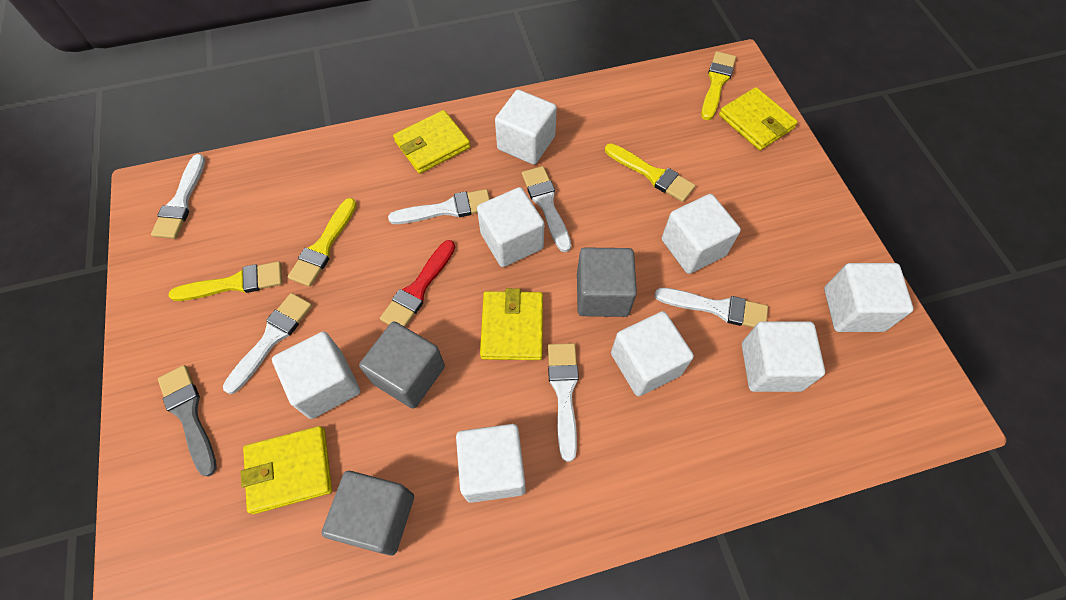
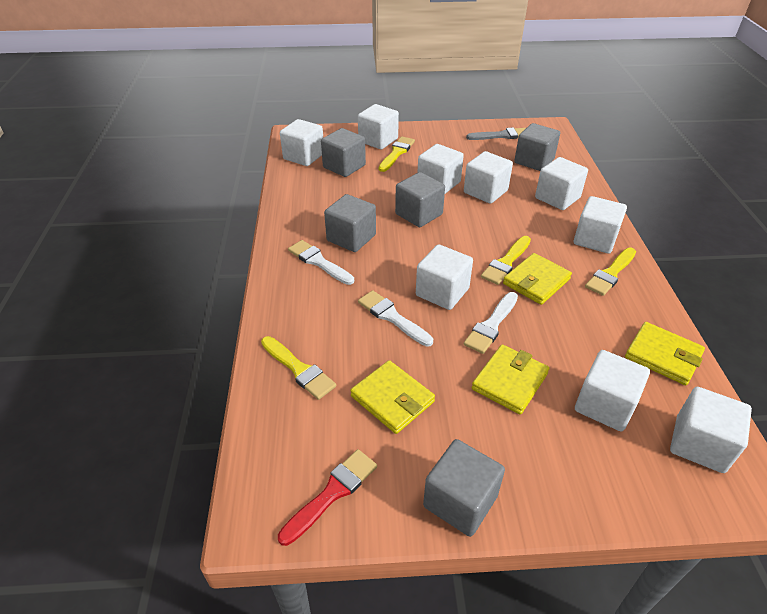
grey cube: [321,471,414,556] [359,322,445,409] [577,247,637,317] = 3 -> [321,128,366,177] [324,194,376,252] [395,172,445,227] [423,439,505,537] [514,123,560,171] = 5
white brush: [151,154,205,239] [223,293,312,394] [388,189,490,224] [522,166,571,252] [548,343,579,462] [655,288,768,328] = 6 -> [288,240,354,285] [358,290,433,347] [464,292,518,354] = 3
white cube: [272,331,360,419] [456,424,526,503] [477,187,544,267] [495,90,557,165] [611,311,694,396] [662,194,741,274] [742,321,825,392] [824,263,913,332] = 8 -> [280,119,323,166] [358,104,399,149] [416,244,473,310] [417,144,464,194] [464,151,513,204] [535,157,588,210] [574,196,627,254] [575,350,650,431] [670,387,752,473] = 9

